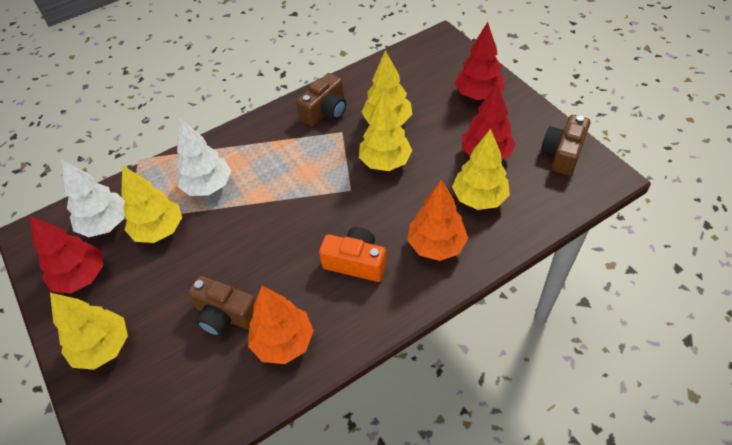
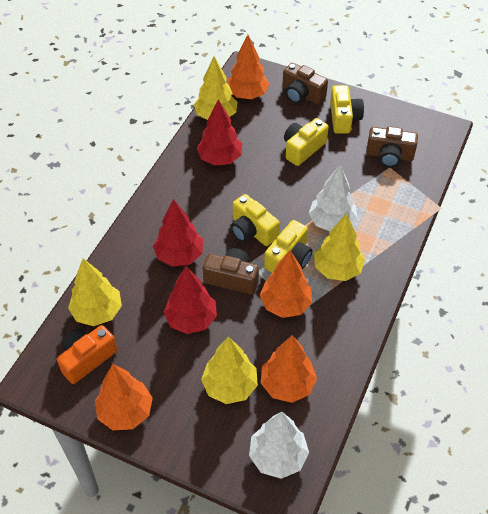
orange tree: [248,286,314,364] [407,179,468,261] = 2 -> [95,364,153,430] [227,35,270,99] [260,250,312,318] [261,335,317,403] = 4
yellow camera: none = 0 -> [231,194,280,246] [264,220,312,273] [284,118,329,166] [330,85,364,134] = 4
yellow tree: [50,293,128,370] [121,165,182,243] [359,92,412,171] [362,50,413,126] [452,129,510,210] = 5 -> [68,258,122,326] [194,57,237,120] [201,337,258,404] [314,213,365,281] = 4

